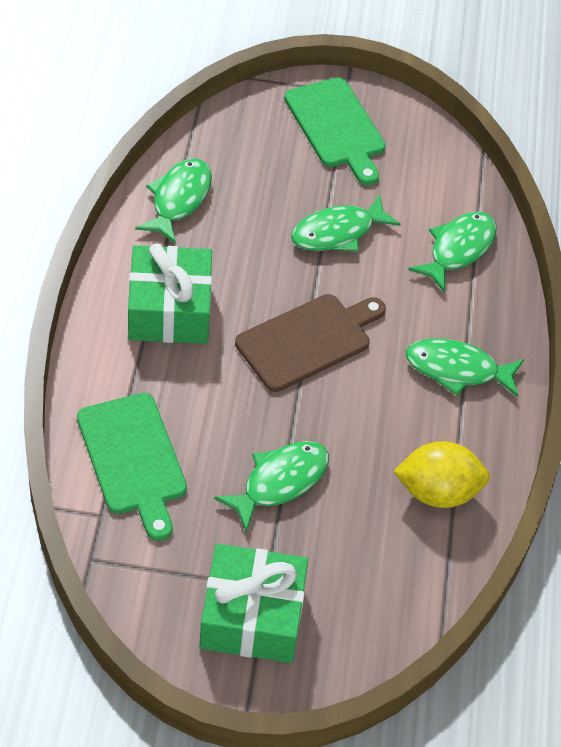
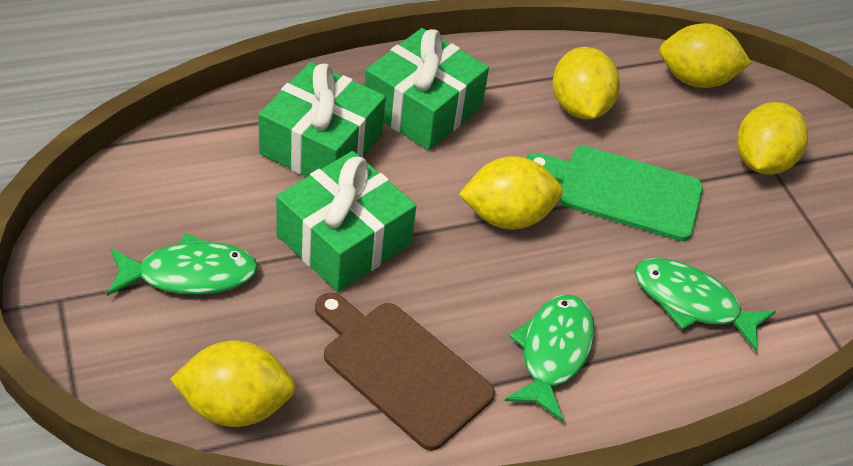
green cutting board: [77,393,187,541] [284,77,386,185] = 2 -> [526,146,703,241] = 1
green fish: [135,158,212,244] [214,441,329,532] [291,194,401,252] [406,338,524,397] [408,212,497,293] = 5 -> [107,233,258,296] [505,294,594,422] [634,258,776,351] = 3
green gift: [128,243,212,344] [199,544,308,663] = 2 -> [259,62,386,177] [276,151,416,292] [365,28,489,150] = 3
yellow lemon: [393,441,490,508] = 1 -> [170,341,296,427] [459,156,563,230] [553,47,620,120] [660,23,752,88] [737,102,808,175] = 5

